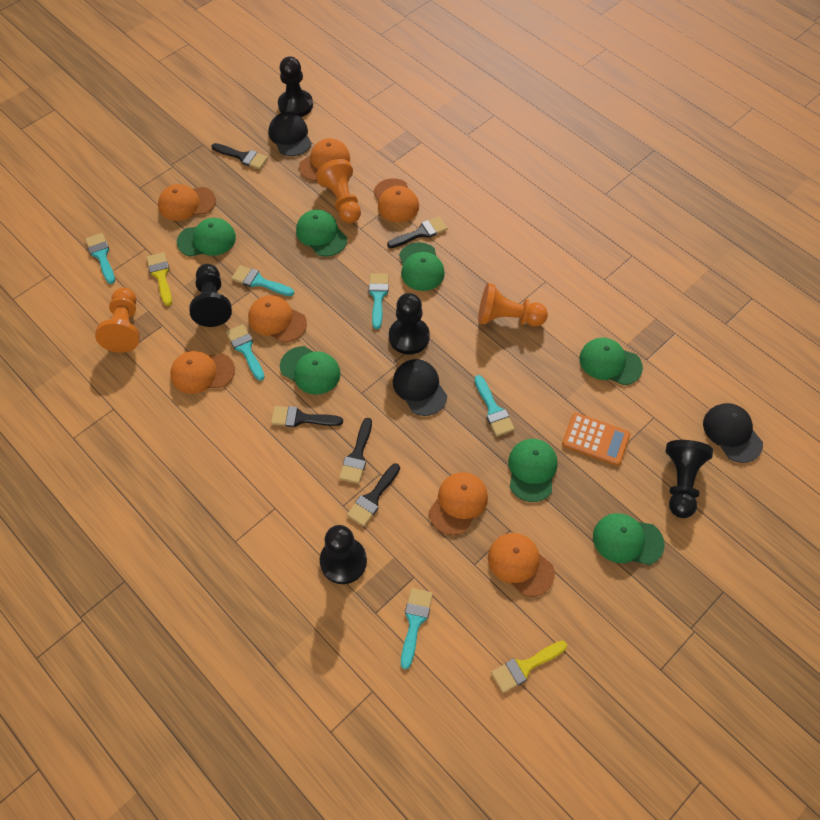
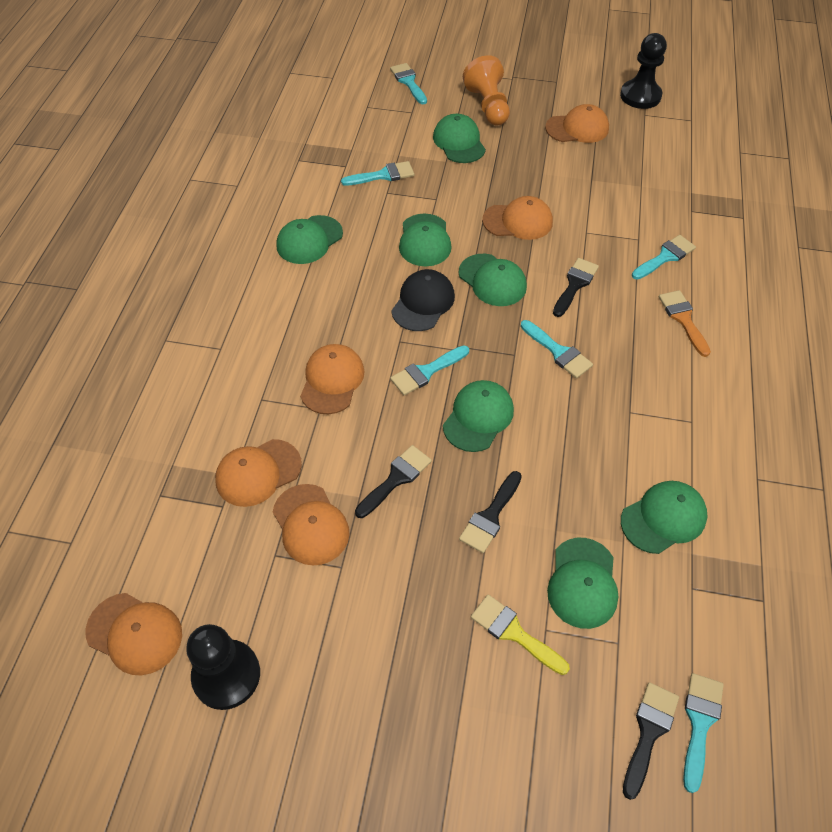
black brush: [211,143,268,169] [271,406,343,427] [339,418,372,484] [347,463,400,527] [387,216,448,248] = 5 -> [355,445,432,518] [459,471,522,553] [553,258,599,317] [623,682,679,800] = 4
black cap: [269,112,312,156] [393,359,447,416] [703,403,763,463] = 3 -> [391,269,455,331] = 1
black pawn: [189,264,232,327] [278,56,313,117] [320,525,367,584] [389,293,430,355] [666,440,713,518] = 5 -> [186,624,260,710] [620,33,667,109] = 2
orange brush: none = 0 -> [659,290,711,357] = 1
orange calculator: [562,413,630,466] = 1 -> none = 0
orange cap: [158,184,216,221] [170,351,235,394] [248,295,307,343] [299,138,350,181] [373,178,419,223] [429,472,488,535] [488,533,555,597] = 7 -> [86,593,182,675] [215,439,302,507] [273,484,350,565] [300,344,365,414] [482,196,553,240] [545,104,609,143] = 6
orange pawn: [95,288,140,353] [316,159,361,223] [478,283,548,327] = 3 -> [463,55,510,126] = 1
yellow brush: [146,252,172,306] [491,641,567,693] = 2 -> [471,595,570,675] = 1

